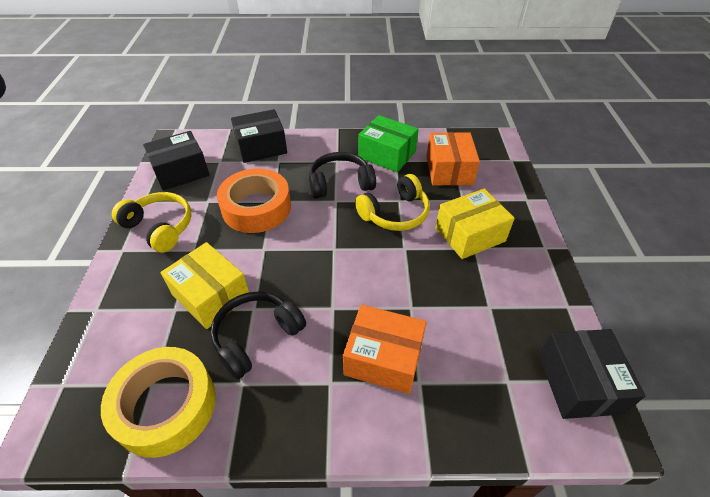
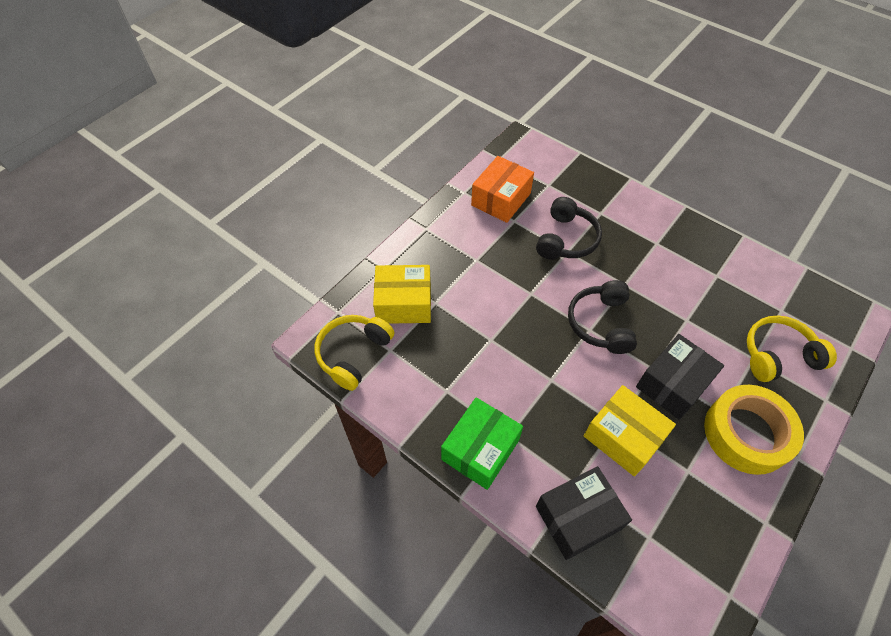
black box: [143,131,210,191] [231,109,287,163] [538,329,645,419] = 3 -> [536,466,632,560] [636,334,724,420] = 2
orange box: [343,304,427,394] [426,132,480,185] = 2 -> [471,156,534,223] = 1
orange tape: [217,168,291,233] = 1 -> none = 0

